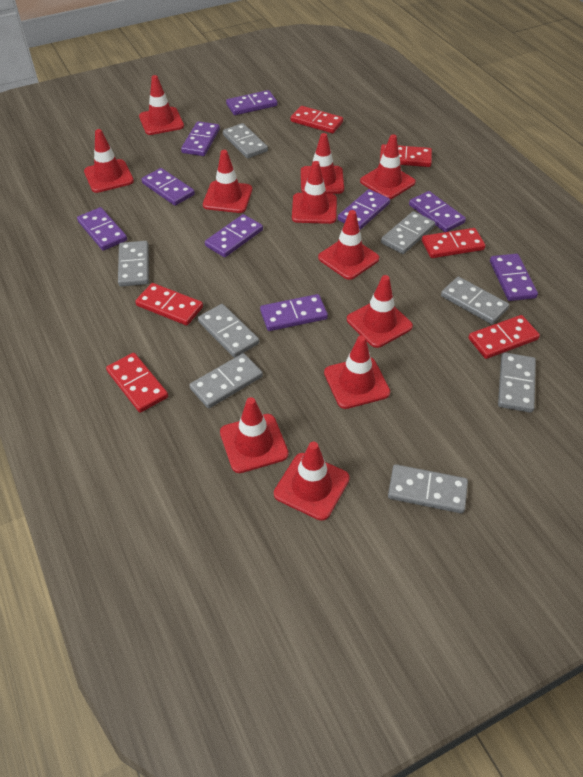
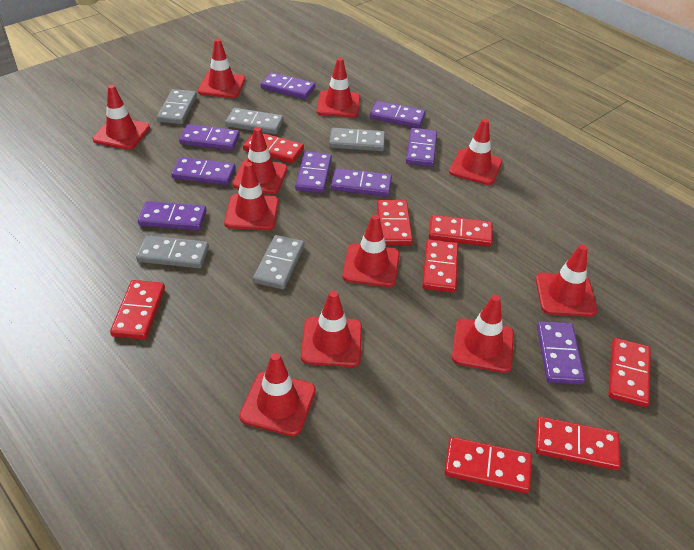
grey domino: [118,241,149,287] [190,353,263,408] [198,304,259,357] [223,123,268,158] [381,211,435,254] [388,464,468,513] [441,276,509,324] [498,353,536,413] = 8 -> [136,235,209,268] [157,89,197,124] [225,108,284,134] [253,235,305,289] [329,128,385,151] = 5
red domino: [106,353,168,413] [135,283,203,326] [291,106,343,133] [380,144,432,167] [422,228,485,258] [468,315,540,359] = 6 -> [110,280,165,340] [243,133,304,163] [377,200,413,245] [422,239,458,293] [429,215,493,247] [444,437,532,493] [536,417,621,470] [608,338,651,407] = 8

